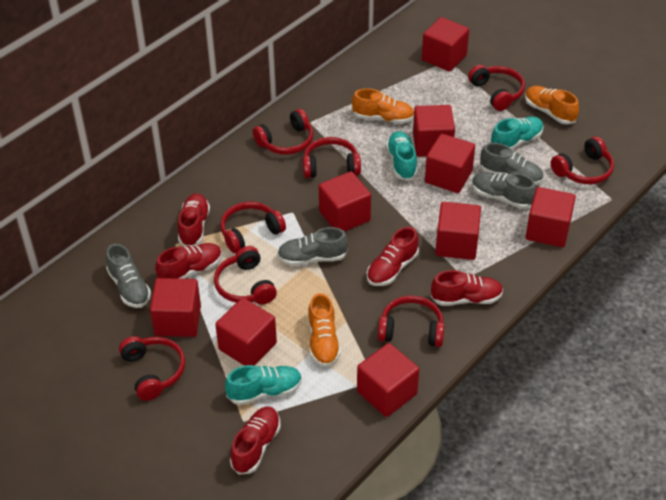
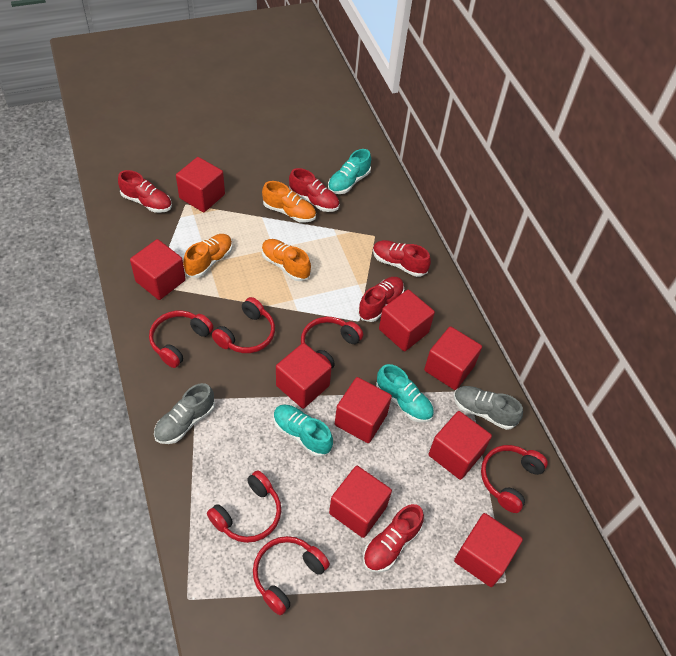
grey shoe: [106,244,151,308] [277,227,348,266] [472,172,536,209] [480,143,544,185] = 4 -> [154,383,215,444] [454,386,523,430] = 2
red headphones: [119,336,185,401] [214,246,277,305] [220,201,286,253] [253,109,313,155] [303,137,361,178] [378,296,445,347] [468,65,525,111] [551,137,614,184] = 8 -> [149,311,214,368] [207,470,281,543] [212,297,275,353] [253,536,330,615] [301,317,363,368] [481,445,548,513] = 6

